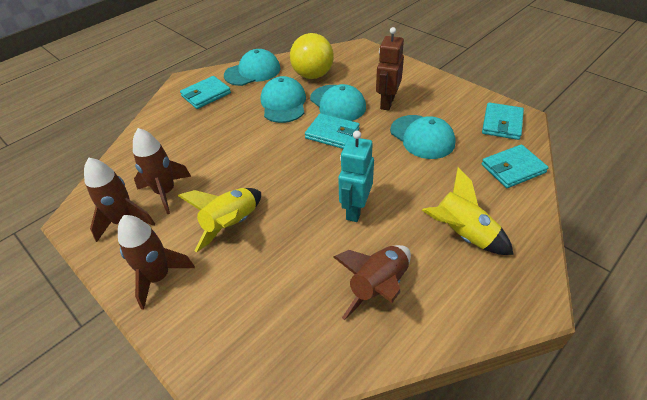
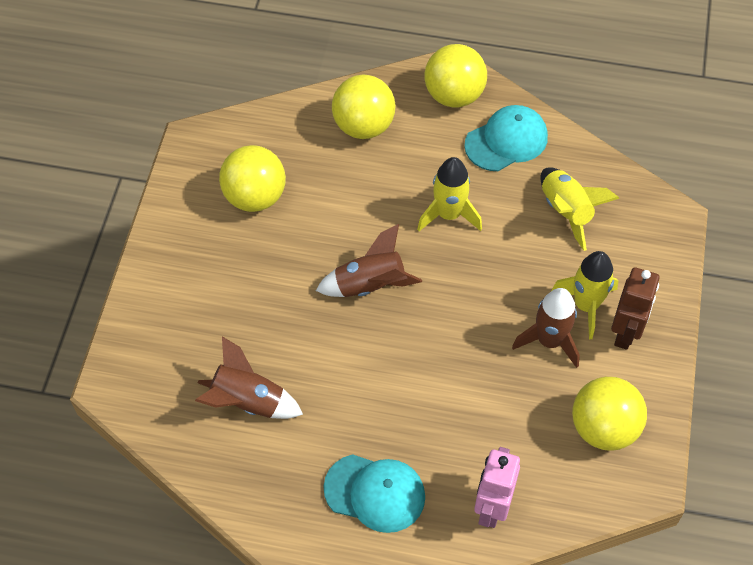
brown rocket: [84,157,155,242] [118,215,195,310] [133,128,191,214] [333,245,411,320] = 4 -> [195,336,303,419] [316,224,422,297] [512,288,580,368] = 3
pink robot: none = 0 -> [474,447,520,528] = 1
turquoise cap: [224,49,280,86] [261,76,306,123] [310,84,366,121] [390,115,456,159] = 4 -> [323,454,425,533] [464,105,548,171] = 2
turquoise robot: [338,131,374,222] = 1 -> none = 0
turquoise wallet: [180,76,231,109] [305,113,360,149] [482,102,524,140] [482,144,548,188] = 4 -> none = 0
yellow ball: [290,33,334,79] = 1 -> [219,145,286,212] [332,75,396,139] [424,44,487,108] [572,377,647,450] = 4
yellow rocket: [178,188,261,253] [422,168,514,255] = 2 -> [417,157,482,231] [540,167,620,251] [551,251,618,339] = 3

